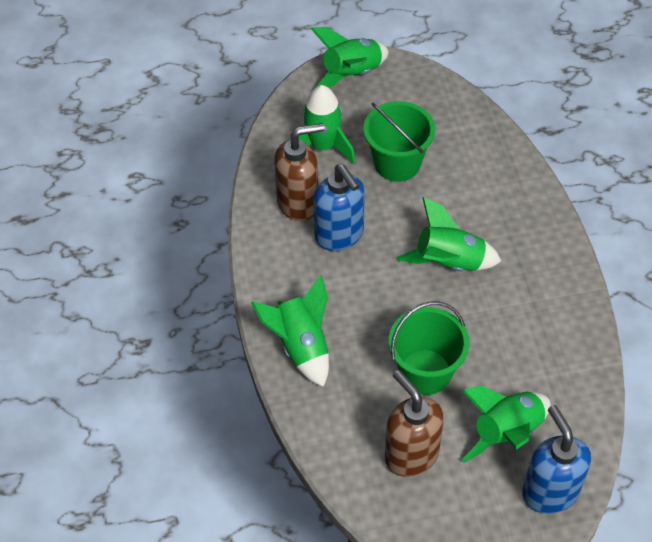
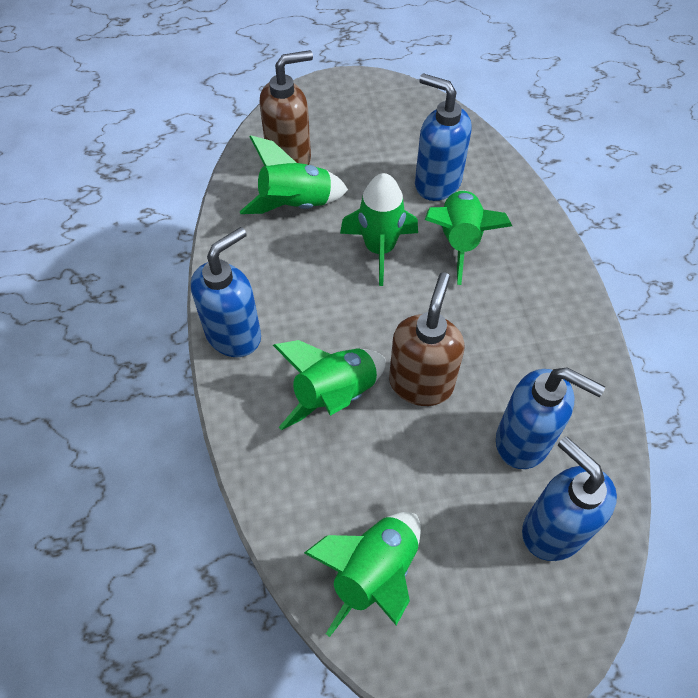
blue soap dispenser: [313,164,365,251] [522,405,591,514] = 2 -> [191,227,261,357] [415,73,472,201] [496,367,605,469] [522,436,617,561] = 4
green bucket: [364,101,435,182] [389,301,469,395] = 2 -> none = 0

